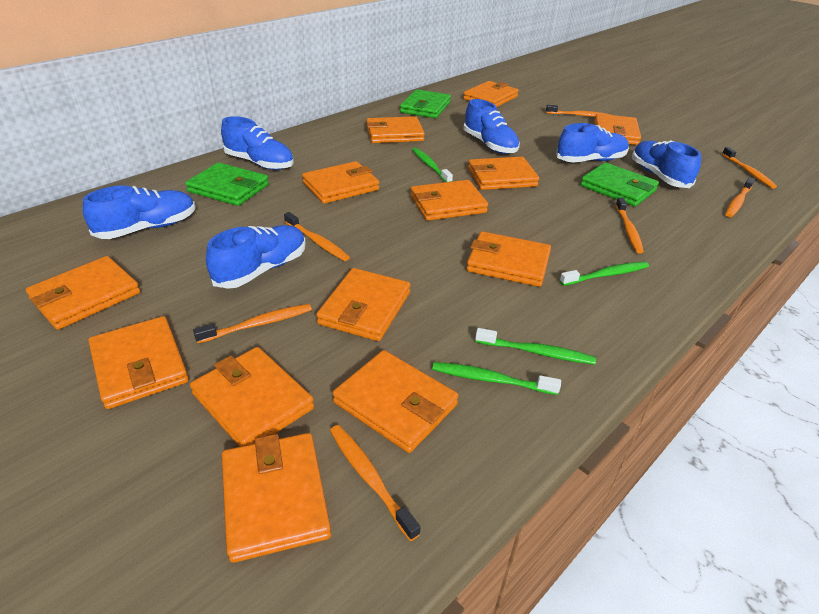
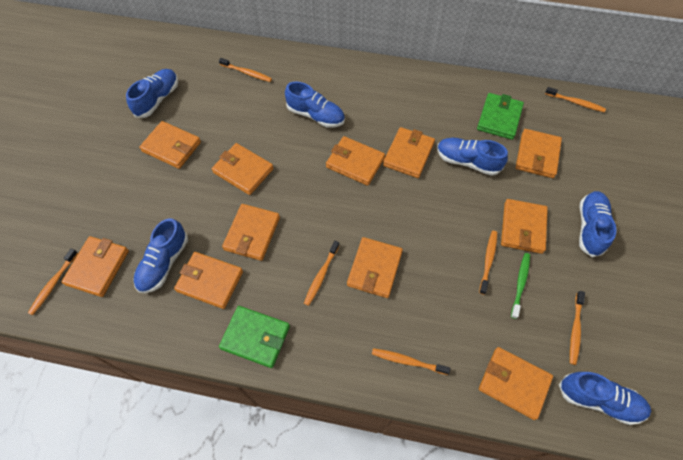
green toothbrush: [412,148,453,182] [432,362,561,395] [475,328,596,365] [560,261,649,286] = 4 -> [511,253,530,319] = 1
green wallet: [185,162,269,206] [400,89,451,118] [580,162,659,206] = 3 -> [219,306,290,368] [477,93,524,140] = 2
orange wallet: [26,256,140,330] [88,316,189,409] [190,347,314,447] [222,433,331,563] [302,161,379,204] [316,268,411,341] [332,350,459,453] [366,116,425,143] [411,180,488,221] [463,81,519,107] [466,231,551,287] [468,157,539,190] [594,114,641,145] = 13 -> [62,236,129,297] [139,121,201,169] [174,252,243,309] [212,143,274,195] [222,204,280,261] [326,136,385,186] [347,237,403,298] [383,127,435,178] [479,347,553,420] [501,199,548,254] [516,129,562,178] = 11

